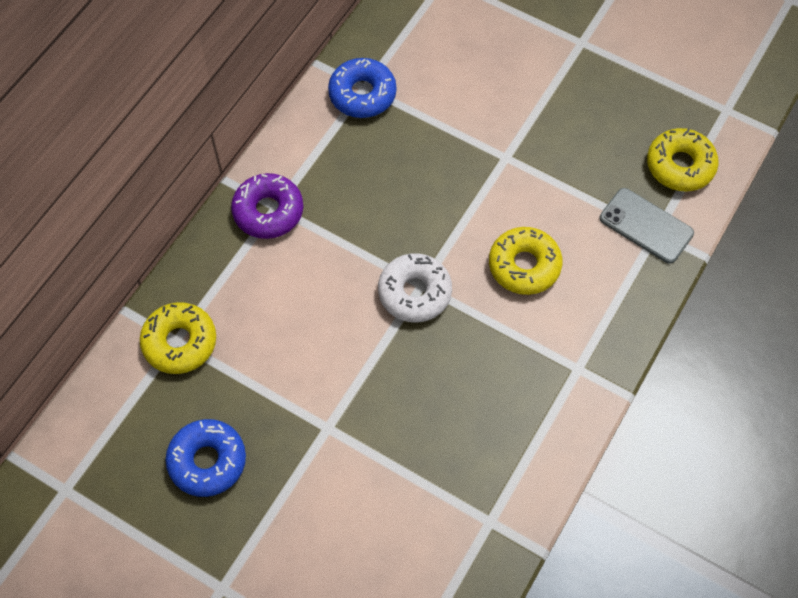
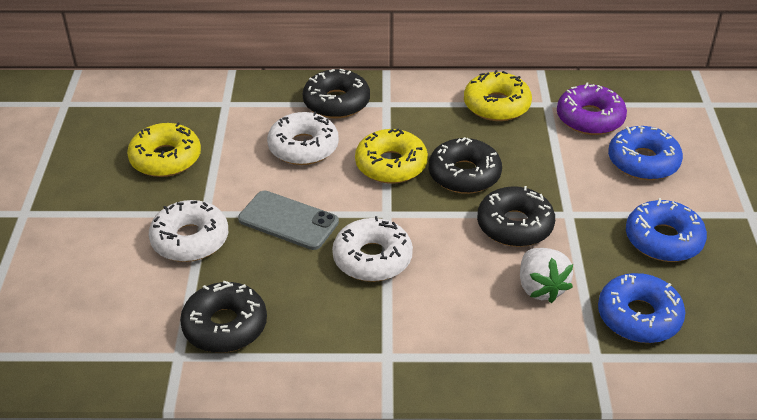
black donut: none = 0 -> [180,281,267,353] [303,69,370,118] [429,137,502,194] [477,186,555,247] = 4
blue donut: [166,419,246,497] [328,58,396,118] = 2 -> [598,273,685,343] [608,126,683,180] [626,198,707,262] = 3
white donut: [378,253,452,322] = 1 -> [149,200,228,262] [267,112,339,165] [332,216,413,282] = 3
white strawberry: none = 0 -> [520,248,573,303] = 1

